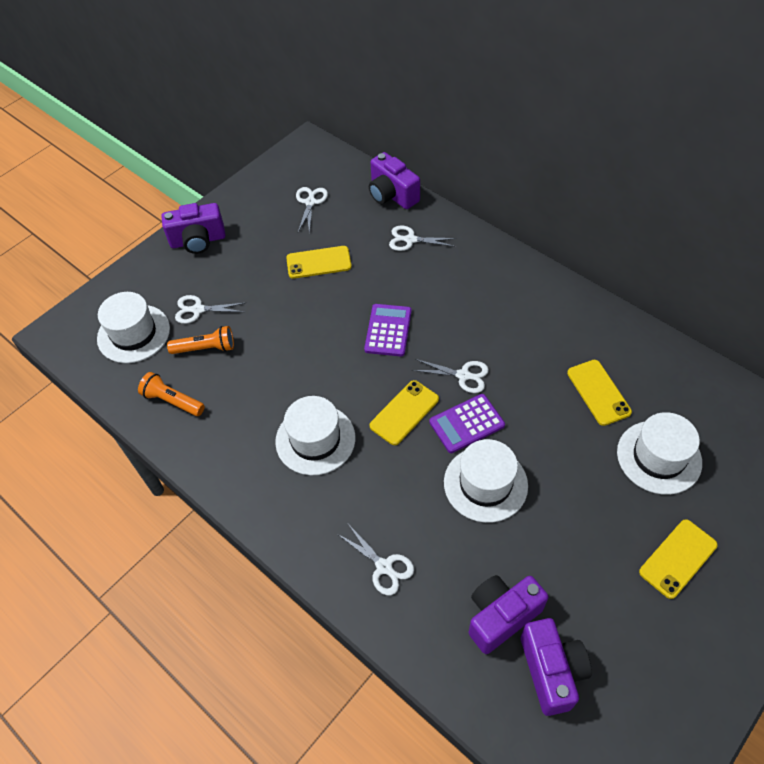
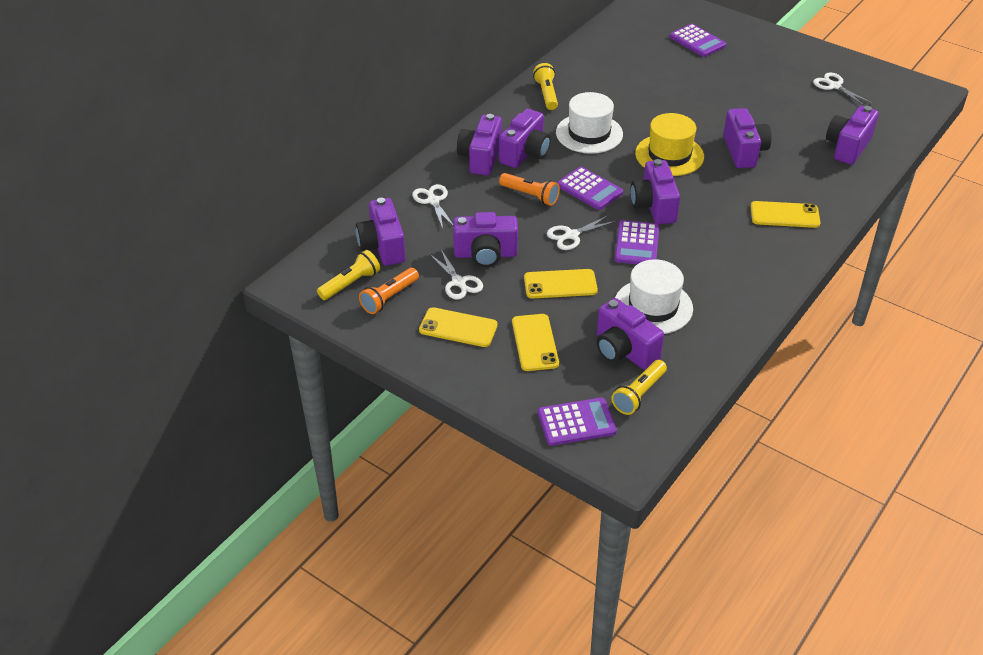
purple calculator: [364,304,412,356] [429,394,505,453] = 2 -> [538,397,617,446] [557,167,623,210] [615,220,659,264] [669,24,726,57] = 4
purple camera: [161,203,226,254] [369,152,420,209] [469,575,549,654] [521,618,592,716] = 4 -> [356,198,406,266] [453,212,518,267] [457,114,502,176] [499,109,551,168] [597,298,664,370] [630,159,680,224] [723,108,772,168] [826,106,879,165] = 8
white hat: [97,292,170,363] [275,396,355,475] [444,439,528,523] [617,412,702,495] = 4 -> [556,92,623,154] [615,259,693,334] = 2
white scissors: [175,295,245,324] [296,187,328,234] [338,524,414,595] [389,225,457,251] [412,359,489,393] = 5 -> [412,184,453,229] [429,250,483,300] [547,215,617,250] [813,72,872,106] = 4
yellow flashlight: none = 0 -> [317,250,380,300] [533,63,558,110] [611,360,667,415] = 3
yellow hat: none = 0 -> [635,113,704,176] = 1

